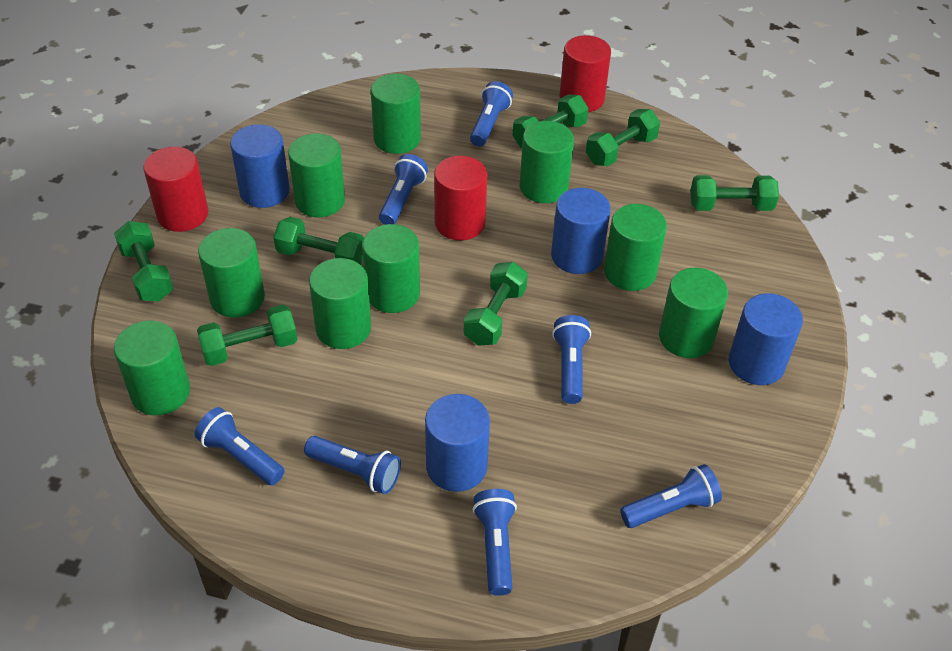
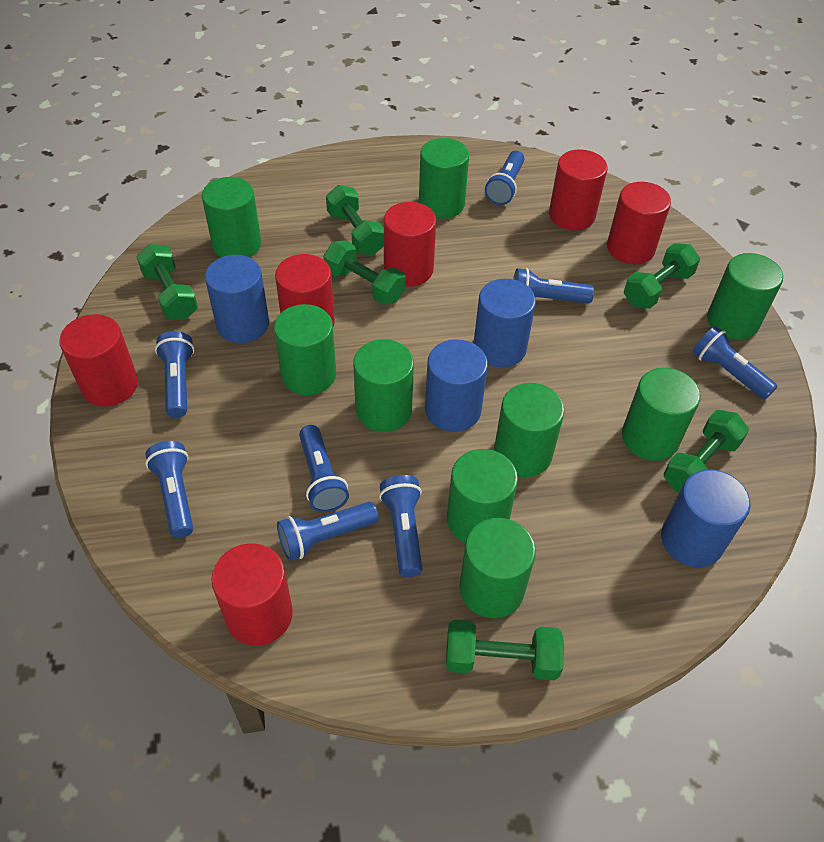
blue flashlight: [195,407,285,486] [304,436,401,494] [379,154,428,225] [470,81,513,147] [472,489,517,596] [552,315,591,404] [620,464,722,528] = 7 -> [145,441,193,538] [155,331,194,418] [277,502,379,561] [299,425,349,512] [379,475,422,577] [485,151,524,205] [513,268,594,304] [692,326,778,400] = 8
green dumbbell: [114,221,174,301] [197,305,298,366] [273,217,364,265] [464,262,528,346] [513,94,589,148] [586,109,660,166] [691,175,779,211] = 7 -> [136,244,198,320] [323,240,406,305] [326,185,384,255] [446,620,564,680] [624,243,700,309] [664,410,749,493] = 6
red cylinder: [144,147,208,232] [434,156,487,241] [559,35,611,112] = 3 -> [59,314,138,407] [211,544,293,646] [275,254,335,327] [384,202,436,287] [549,149,607,230] [607,182,671,264] = 6

